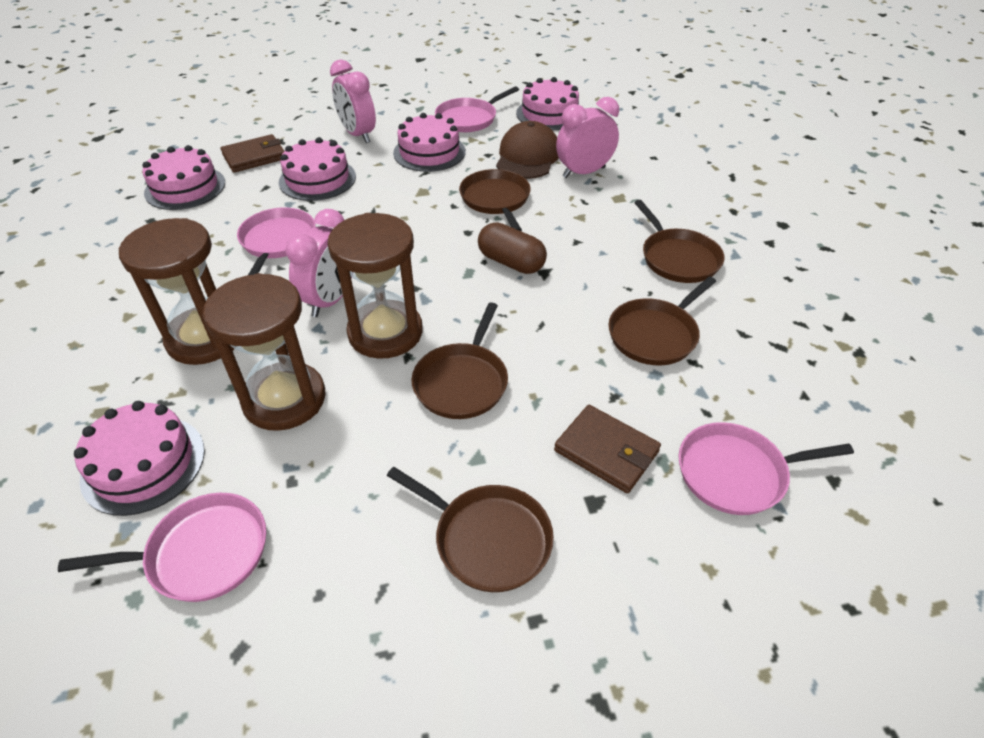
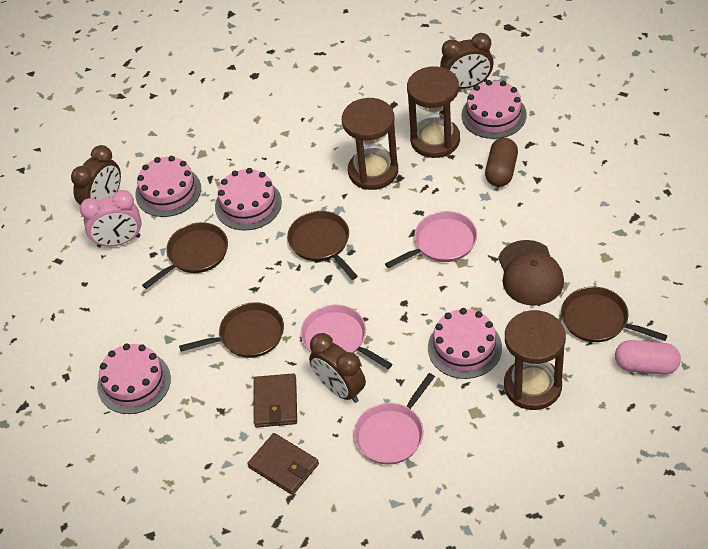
brown clock: none = 0 -> [71,145,121,205] [309,333,366,403] [440,33,494,89] = 3
brown pan: [387,467,554,592] [411,302,508,419] [459,169,531,231] [609,277,716,365] [634,200,724,283] = 5 -> [142,222,228,289] [179,302,284,358] [287,211,358,280] [561,287,668,342] = 4
pink capsule: none = 0 -> [615,340,681,375] = 1
pink clock: [285,209,352,317] [330,59,376,143] [556,97,619,178] = 3 -> [80,190,141,247] = 1
pink pan: [58,493,266,602] [237,207,316,275] [435,87,519,132] [679,422,854,515] = 4 -> [301,305,392,369] [354,373,435,465] [385,211,477,269] = 3

